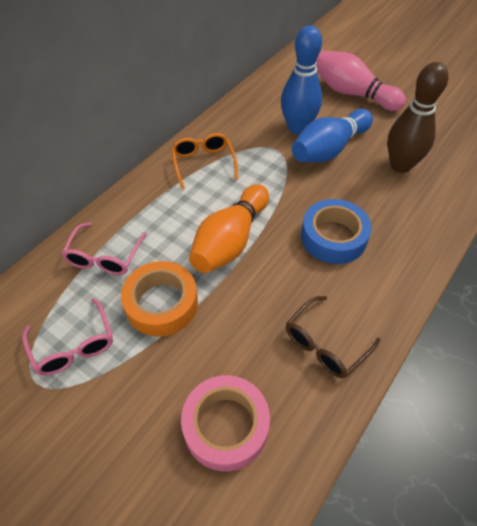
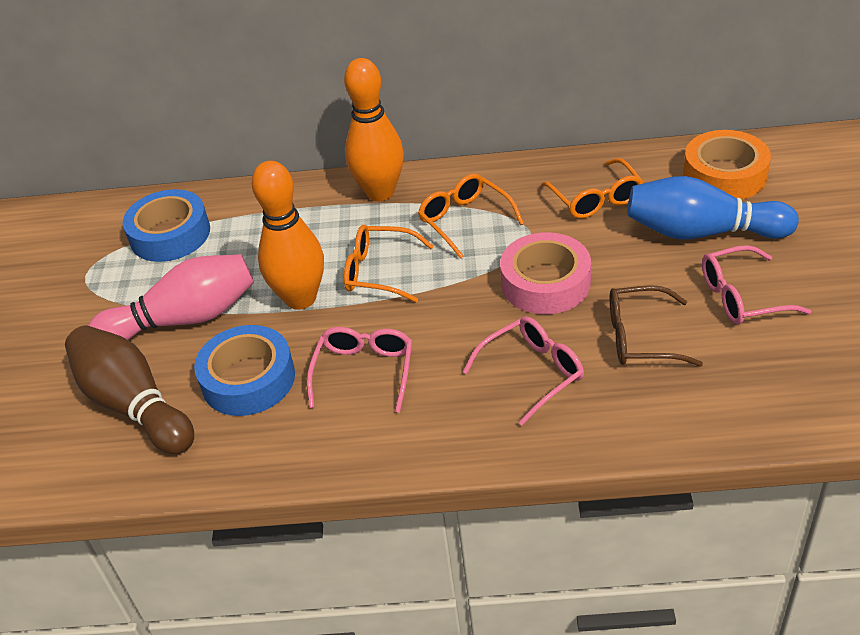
blue bowling pin: [281,25,322,134] [292,109,373,162] = 2 -> [627,176,799,240] = 1
blue tape: [301,199,372,264] = 1 -> [123,189,210,262] [194,325,295,416] = 2
orange bowling pin: [189,184,269,273] = 1 -> [252,161,324,310] [344,58,404,201] = 2
orange glasses: [171,133,238,190] = 1 -> [344,225,434,302] [418,174,524,259] [541,158,643,219] = 3
pink glasses: [22,298,113,376] [61,222,147,275] = 2 -> [307,327,412,413] [463,316,584,425] [702,245,811,324] = 3

